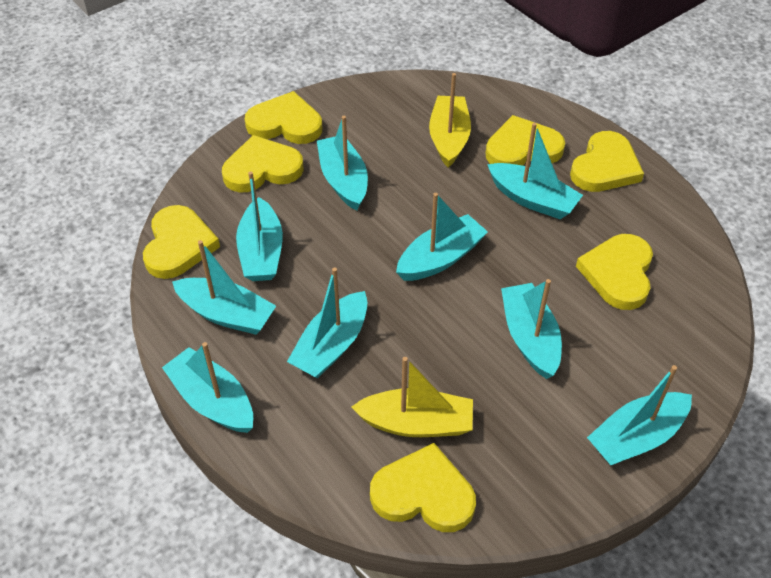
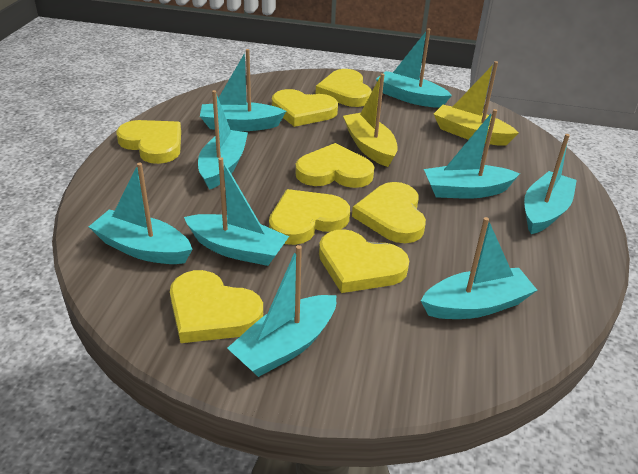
yellow heart: [143,205,220,279] [222,135,304,193] [245,91,322,144] [370,443,476,532] [486,115,565,166] [570,131,644,192] [576,234,653,310] = 7 -> [117,120,181,164] [170,270,263,343] [269,189,350,245] [272,89,338,127] [295,143,374,188] [316,69,372,107] [319,229,409,293] [352,182,426,243] = 8

